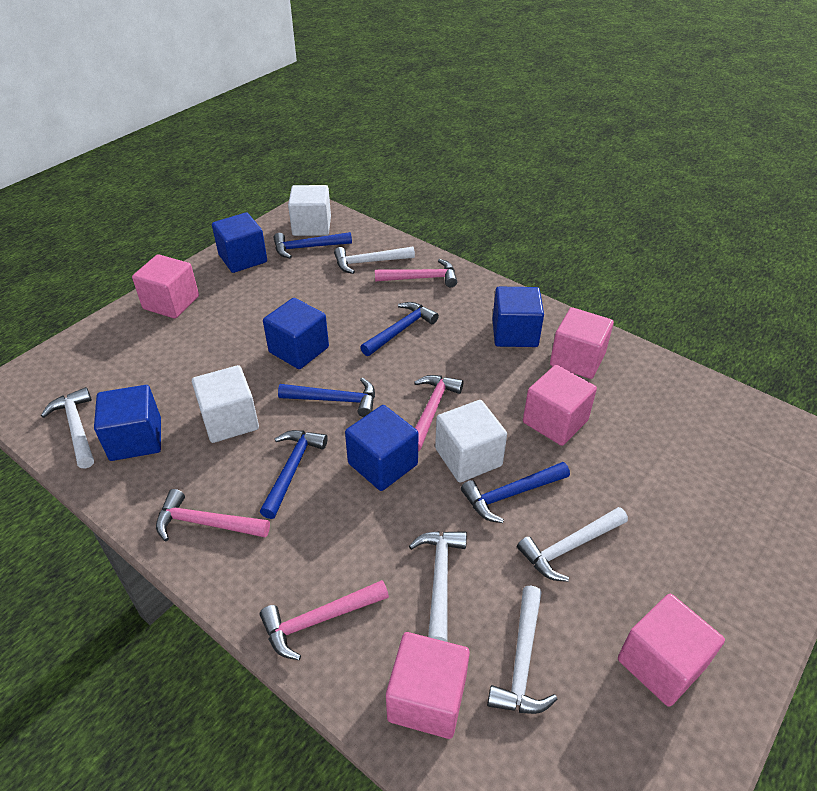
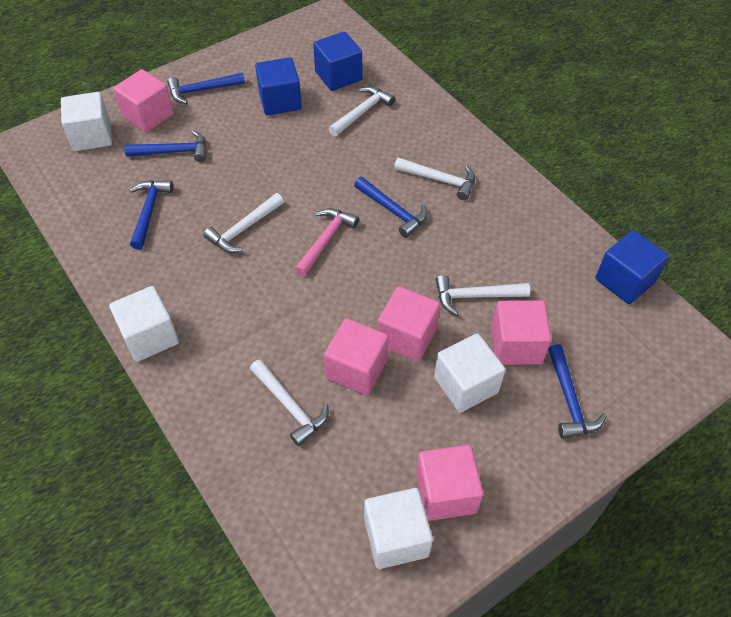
blue cube: [94,385,161,461] [212,212,267,273] [263,298,329,369] [345,405,418,491] [492,287,544,347] = 5 -> [255,57,302,115] [313,31,362,91] [595,230,669,304] = 3
pink hammer: [156,489,270,541] [260,580,389,660] [375,259,457,287] [414,375,464,451] = 4 -> [294,208,359,277] = 1
white cube: [192,365,259,443] [288,185,331,236] [435,400,507,482] = 3 -> [61,92,112,151] [109,286,179,362] [364,488,433,569] [434,333,506,413] = 4

